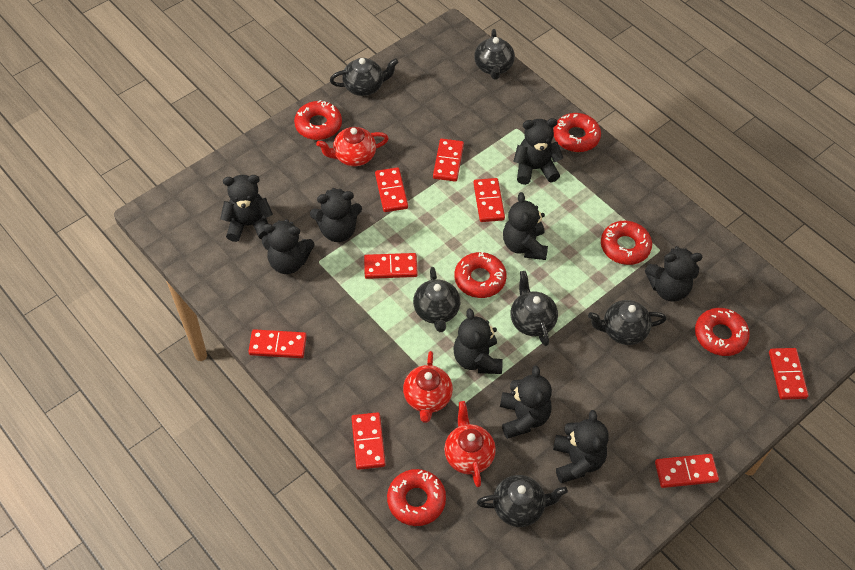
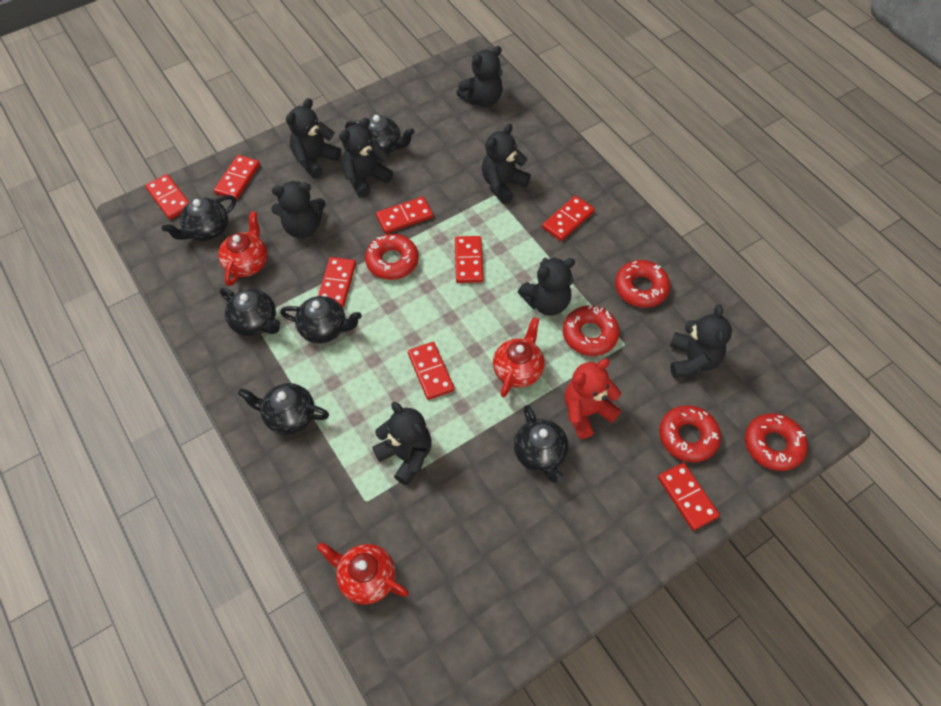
black teddy bear: [220,175,273,242] [262,219,314,274] [310,188,362,242] [453,308,503,374] [500,365,552,439] [503,192,548,260] [513,118,563,185] [553,410,609,483] [645,246,702,302] = 9 -> [271,181,326,238] [286,98,341,179] [339,118,393,198] [372,402,432,486] [457,46,503,107] [482,124,531,204] [518,257,575,316] [670,305,732,378] = 8
red donut: [294,100,342,140] [387,469,446,526] [454,252,507,298] [553,113,601,152] [601,221,652,265] [695,308,750,356] = 6 -> [365,234,419,280] [563,305,620,356] [615,260,670,308] [659,405,721,462] [745,413,808,471] = 5
red teddy bear: none = 0 -> [564,359,621,439] = 1

